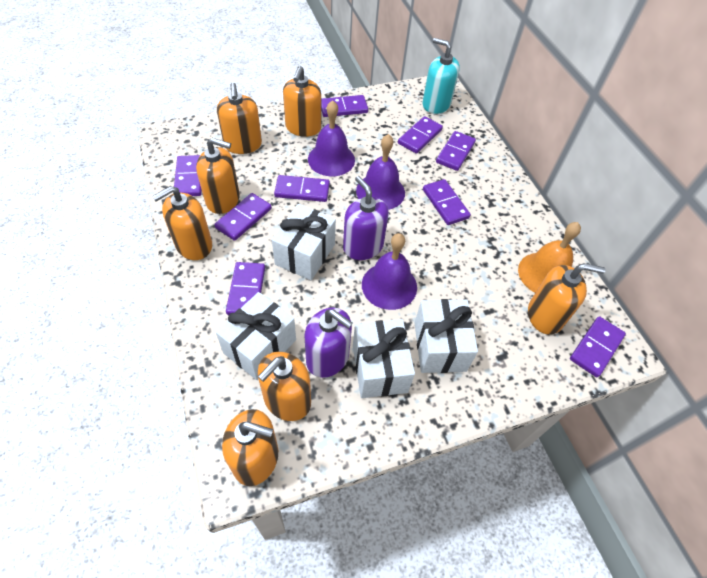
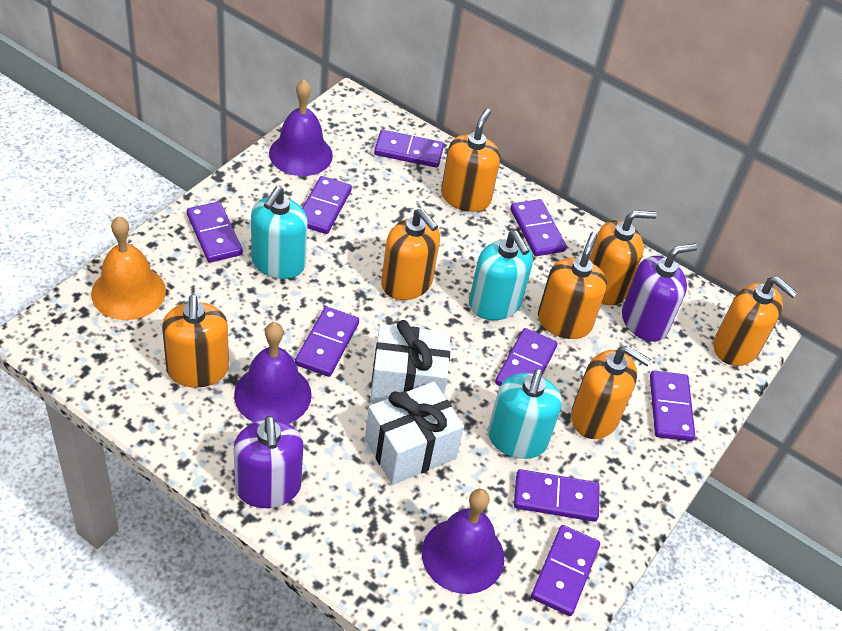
turquoise soap dispenser: [422,38,460,114] = 1 -> [251,186,308,279] [469,231,533,320] [488,369,562,459] = 3
white gift: [216,292,296,380] [272,204,336,280] [353,319,415,398] [415,299,478,373] = 4 -> [365,382,464,485] [370,320,451,403] = 2

